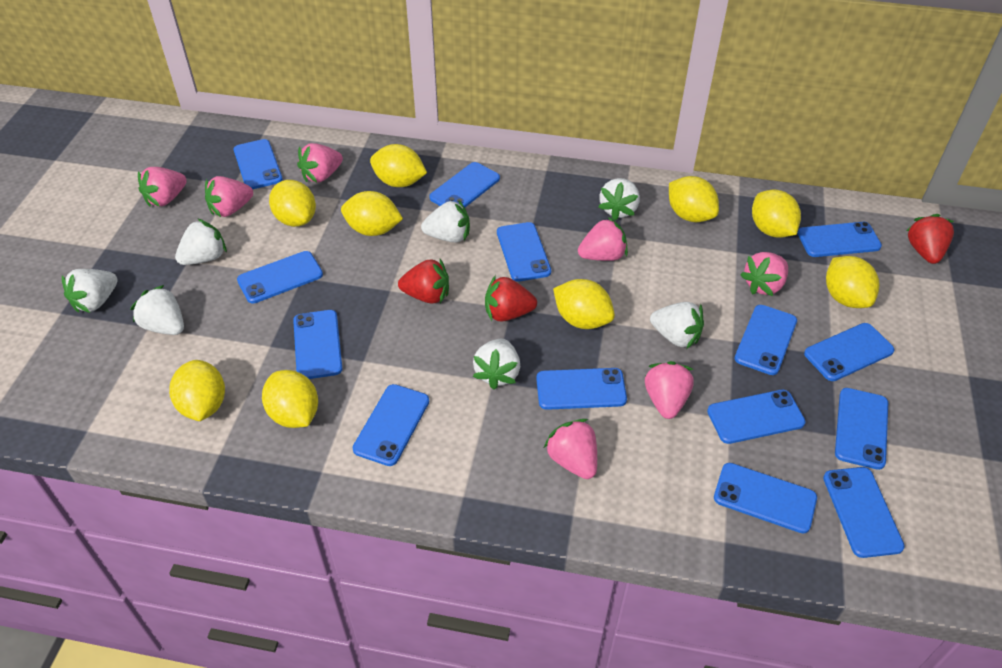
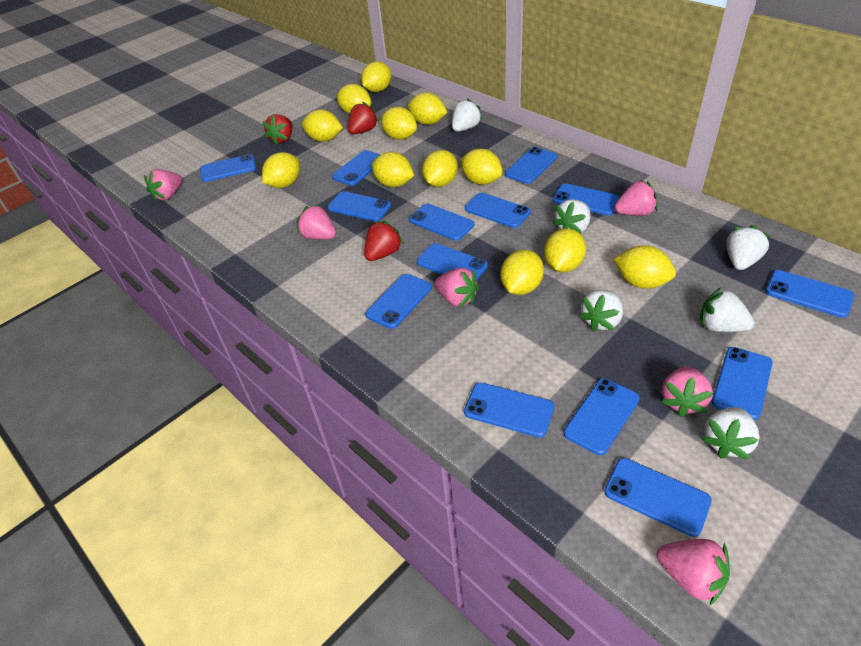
pink strawberry: [138,167,187,206] [205,176,253,217] [297,143,343,183] [544,419,597,479] [578,217,628,261] [645,361,694,419] [740,252,788,296] = 7 -> [144,169,183,202] [297,204,336,240] [435,268,480,308] [615,180,658,216] [657,539,730,605] [661,367,713,417] = 6
white strawberry: [62,269,118,313] [130,285,184,335] [175,218,227,265] [421,199,470,242] [473,339,520,390] [598,178,640,221] [650,302,704,348] = 7 -> [452,98,483,132] [553,199,591,234] [578,290,623,332] [700,288,754,332] [701,407,760,459] [726,225,771,270] = 6
yellow lemon: [169,360,225,421] [262,370,318,428] [269,180,316,227] [341,191,403,236] [370,144,427,187] [553,279,615,329] [669,176,719,222] [752,190,801,238] [826,256,880,308] = 9 -> [262,152,300,188] [302,109,343,142] [336,84,371,114] [361,61,391,92] [372,152,414,187] [381,107,417,140] [408,93,447,125] [422,150,458,187] [460,149,503,185] [500,250,544,295] [544,228,586,273] [614,245,676,289] = 12

